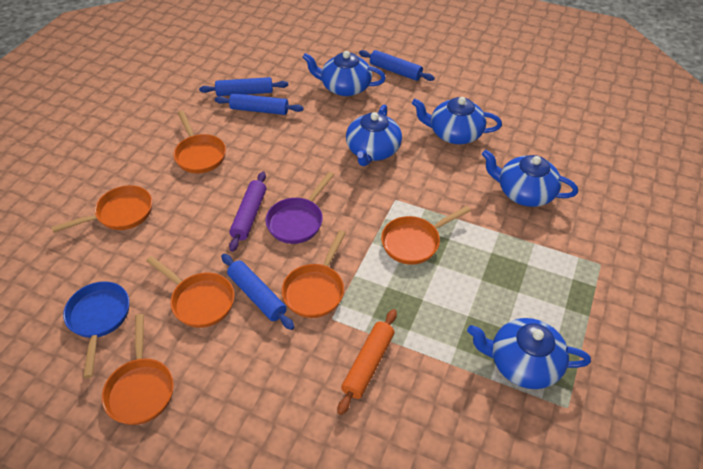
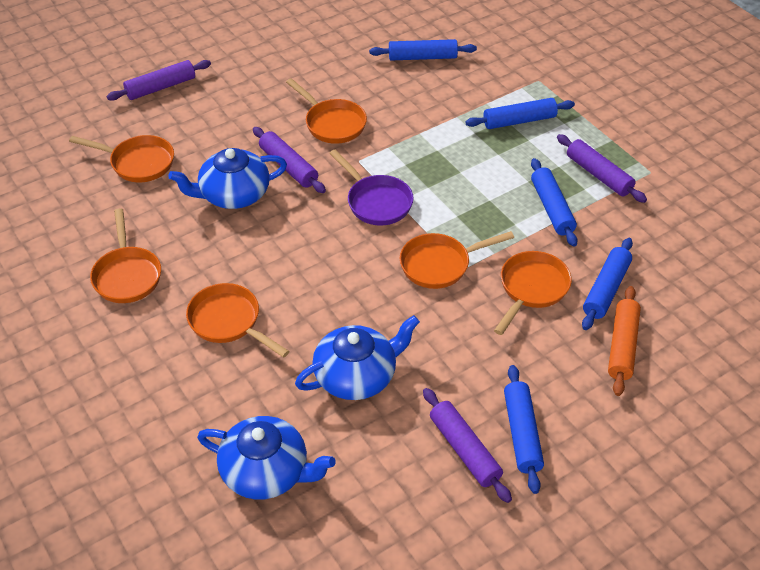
blue pan: [63,281,129,378] = 1 -> none = 0
blue rolling pin: [199,77,288,96] [215,93,304,115] [221,254,294,330] [359,50,435,81] = 4 -> [369,39,477,60] [465,98,575,129] [504,365,544,494] [531,158,578,247] [582,238,633,330] = 5
blue teapot: [302,51,386,96] [346,105,402,166] [412,97,502,144] [467,318,591,389] [482,150,578,207] = 5 -> [168,148,287,209] [197,416,336,500] [295,315,420,400] = 3
purple rolling pin: [229,172,266,252] = 1 -> [106,60,211,101] [253,127,326,193] [423,388,512,503] [557,134,647,203] = 4

